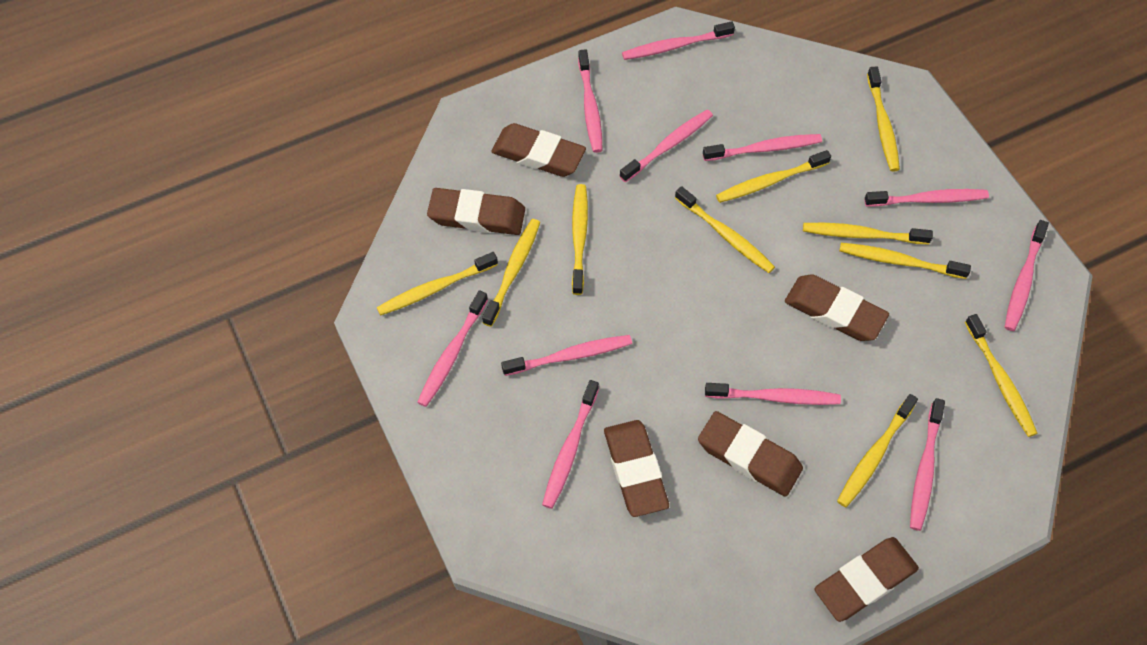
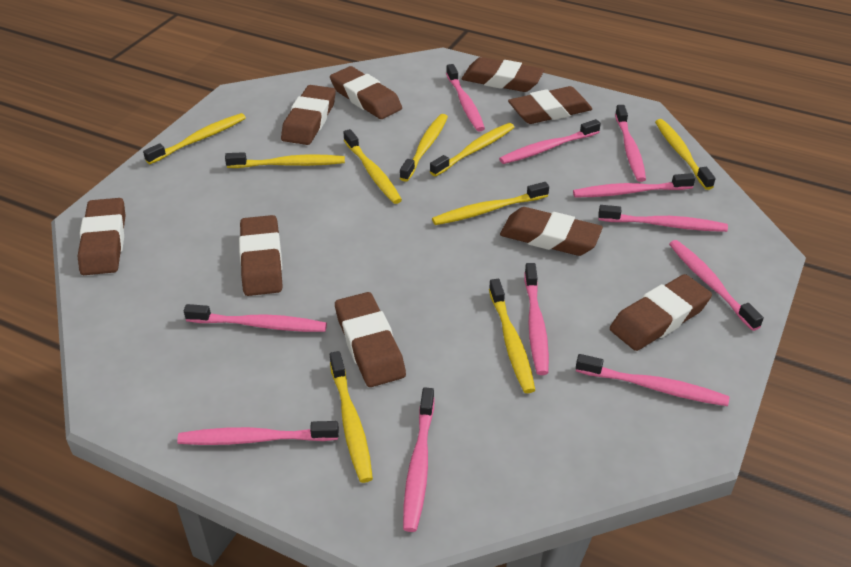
brown eraser: [427,188,525,235] [491,123,586,177] [604,420,669,517] [698,411,803,497] [785,274,889,341] [814,537,919,622] = 6 -> [78,198,126,275] [239,215,283,296] [281,85,336,145] [330,66,402,119] [335,292,406,387] [462,57,544,92] [500,207,603,256] [508,86,592,124] [610,274,712,351] = 9
yellow toothbrush: [377,252,498,316] [482,219,540,327] [572,184,588,295] [675,186,775,273] [716,150,831,203] [803,223,933,244] [837,394,918,507] [839,243,971,279] [867,67,900,171] [965,314,1038,437] = 10 -> [143,113,246,164] [225,152,345,168] [330,351,373,483] [344,129,402,204] [400,114,448,182] [430,123,514,176] [432,182,549,225] [489,279,535,393] [655,119,716,190] = 9

